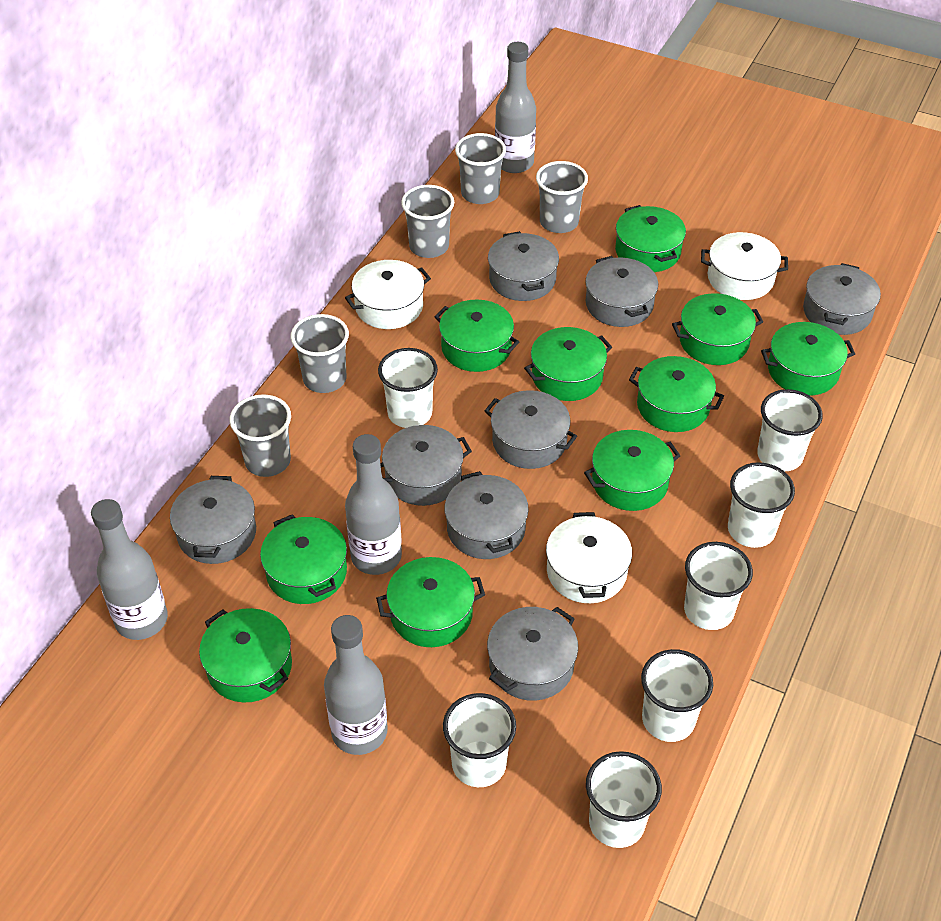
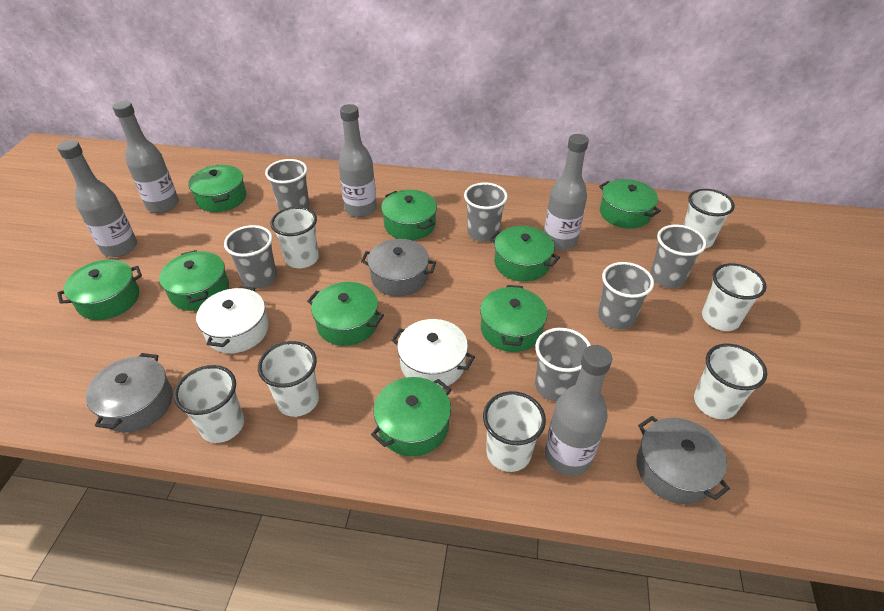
green pot: [199,608,292,702] [260,514,347,604] [376,557,485,647] [435,300,519,372] [524,327,612,401] [584,430,681,511] [615,205,686,272] [629,356,724,432] [672,293,763,365] [761,322,855,396] = 10 -> [57,259,142,320] [159,250,229,311] [188,165,246,212] [307,282,384,346] [371,377,451,457] [381,190,437,240] [480,285,547,352] [489,226,560,282] [599,179,661,229] = 9
grey bottle: [91,499,168,640] [324,615,388,755] [345,434,402,575] [495,42,536,173] = 4 -> [57,140,137,257] [112,101,179,213] [338,104,377,217] [544,134,589,250] [545,345,612,476] = 5
grey cup: [230,394,291,477] [291,314,349,393] [401,185,454,258] [455,133,506,204] [536,161,588,233] = 5 -> [224,225,277,289] [265,159,310,211] [464,182,508,242] [535,328,591,402] [598,262,654,329] [650,225,707,288] = 6
grey pot: [170,476,256,564] [380,425,472,506] [444,471,529,559] [485,390,577,469] [487,607,578,701] [488,231,559,301] [585,256,658,327] [803,263,881,335] = 8 -> [86,353,173,433] [361,239,436,297] [636,416,730,504] = 3
white pot: [345,260,431,329] [546,512,632,603] [701,232,788,300] = 3 -> [196,286,269,353] [391,319,475,388] = 2

